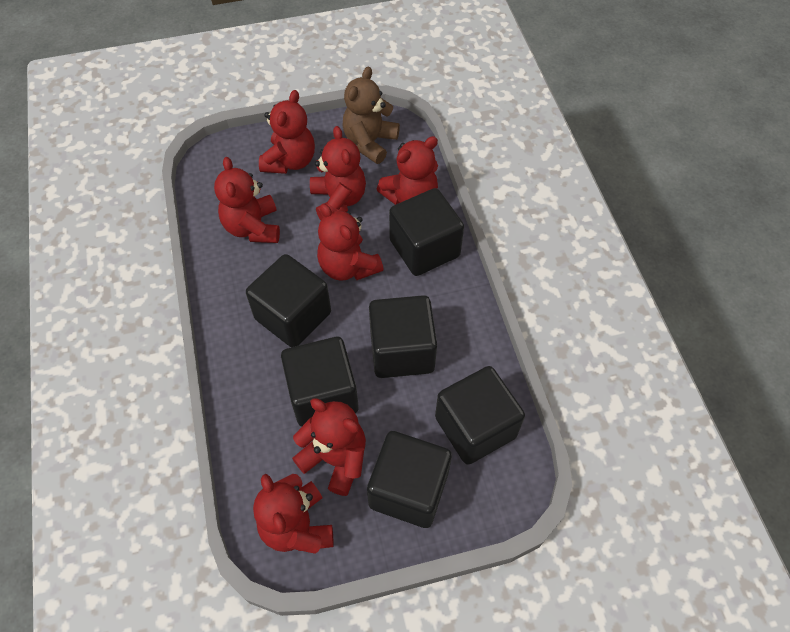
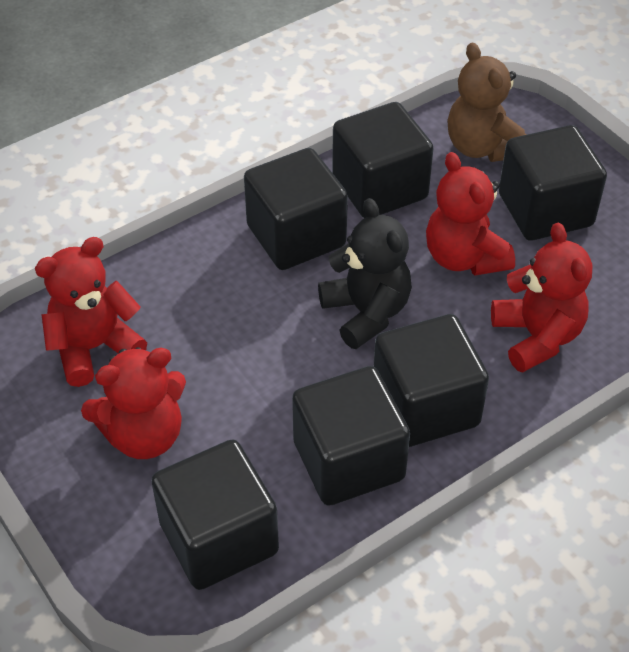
black teddy bear: none = 0 -> [318,198,412,349] = 1
red teddy bear: [214,157,280,243] [253,474,334,554] [259,90,315,174] [292,398,366,496] [310,126,366,220] [317,203,384,281] [376,136,438,205] = 7 -> [35,237,147,387] [81,347,186,459] [426,152,515,276] [491,222,592,373] = 4

